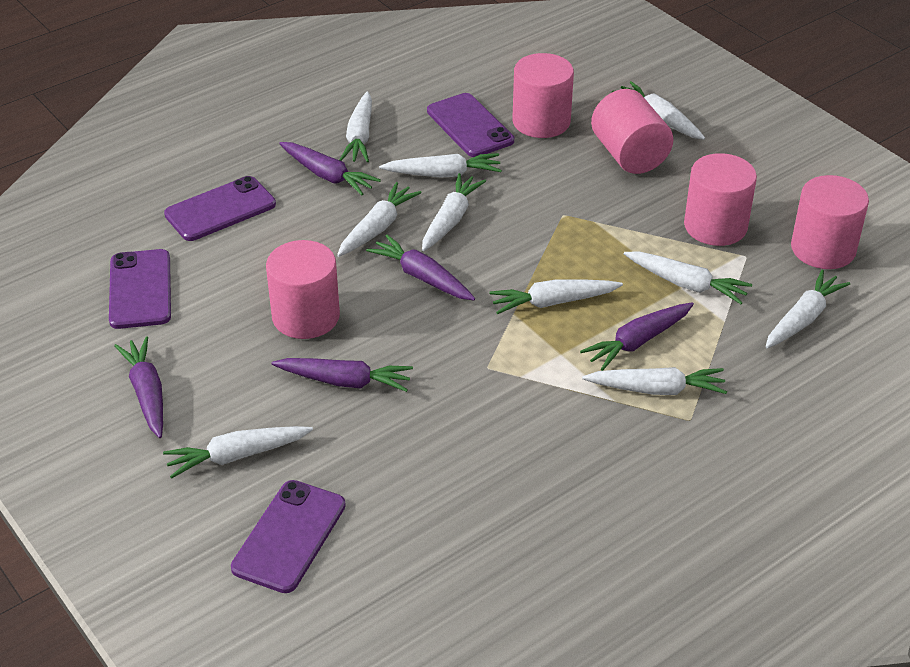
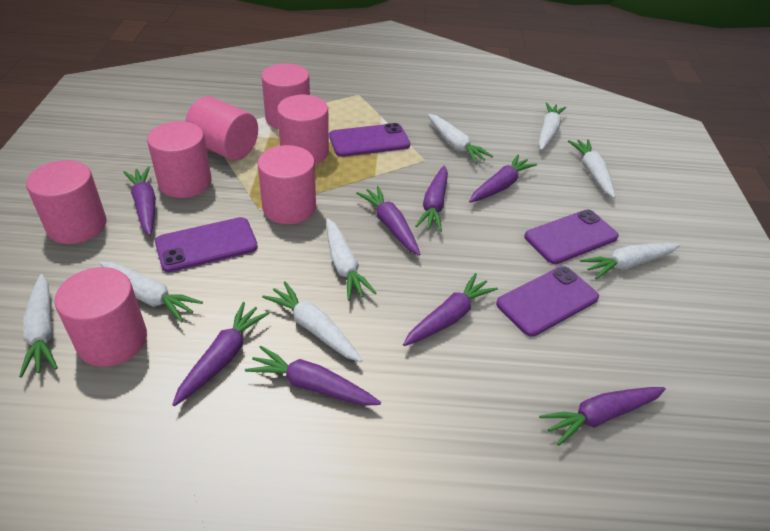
pink cylinder: [266,240,340,339] [513,53,574,138] [591,89,673,174] [684,153,757,246] [791,175,869,269] = 5 -> [26,160,107,244] [55,267,147,367] [147,121,211,198] [185,96,258,160] [258,145,316,224] [261,63,310,129] [277,95,329,164] = 7
purple carrot: [114,336,163,438] [272,358,413,392] [279,142,381,195] [366,235,475,301] [580,302,694,371] = 5 -> [123,167,156,236] [172,302,270,406] [245,346,381,406] [356,186,421,256] [403,273,498,346] [415,166,448,232] [469,155,537,203] [539,387,666,446] = 8
white carrot: [163,426,313,479] [337,182,422,257] [340,92,372,162] [379,153,502,178] [422,173,486,251] [489,279,623,314] [582,367,727,395] [612,81,705,140] [624,251,752,304] [765,270,850,348] = 10 -> [19,274,58,377] [99,262,203,323] [262,281,362,362] [327,219,376,301] [428,114,493,164] [539,102,566,150] [568,139,615,198] [580,243,680,279] = 8

